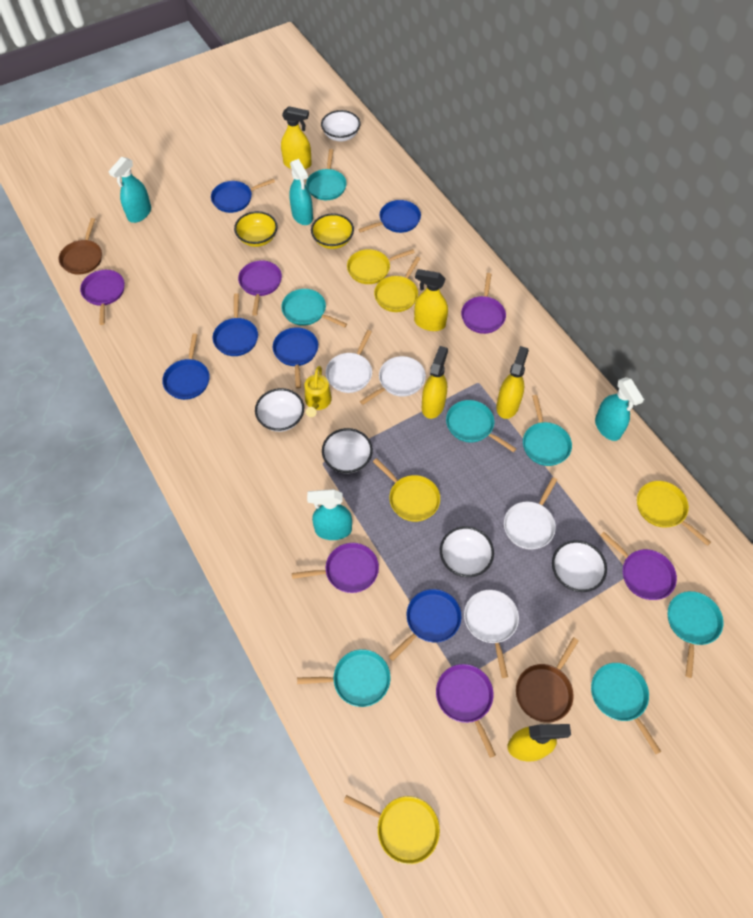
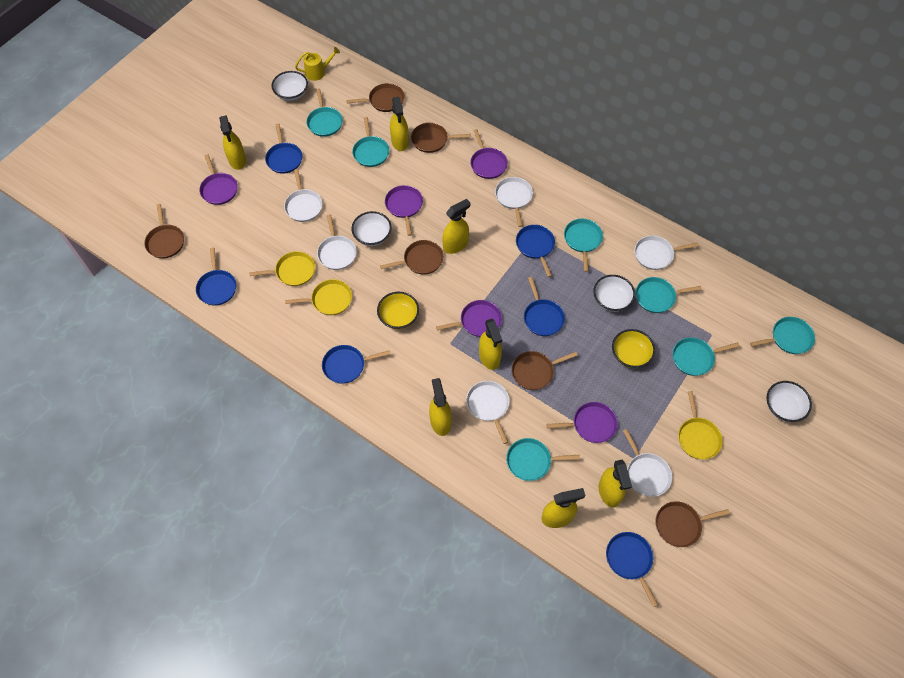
brown pan: [59,218,102,275] [516,637,579,723] = 2 -> [144,204,184,258] [346,83,405,112] [380,240,444,275] [411,123,471,153] [511,351,578,390] [655,501,730,547] = 6
purple pan: [80,270,125,325] [238,260,282,316] [292,543,379,593] [436,664,496,758] [461,273,506,334] [600,532,677,600] = 6 -> [199,154,238,205] [385,185,423,236] [436,300,502,337] [470,129,508,179] [546,402,618,443] = 5
turquoise spray bottle: [108,157,151,223] [289,159,313,225] [307,489,352,540] [595,377,644,441] = 4 -> none = 0
white bowl: [255,388,304,432] [321,110,361,141] [322,428,373,474] [440,526,494,577] [552,540,607,592] = 5 -> [272,71,308,101] [352,211,392,246] [593,275,635,312] [767,381,812,422] = 4
white pan: [326,330,372,393] [360,356,426,405] [464,590,519,678] [504,477,557,550] = 4 -> [284,169,323,222] [317,214,357,270] [466,381,510,444] [495,177,533,227] [623,429,672,497] [635,235,699,270] = 6
yellow pan: [343,795,440,864] [347,249,415,284] [373,458,440,522] [374,257,421,312] [637,481,711,546] = 5 -> [249,251,315,286] [285,279,352,315] [678,391,723,459] = 3
yellow spray bottle: [281,106,312,169] [414,269,448,331] [422,346,448,419] [496,346,529,419] [507,724,571,762] = 5 -> [219,115,246,170] [390,97,409,151] [429,378,452,436] [442,199,471,254] [479,318,502,370] [541,488,585,528] [599,460,632,508] = 7

